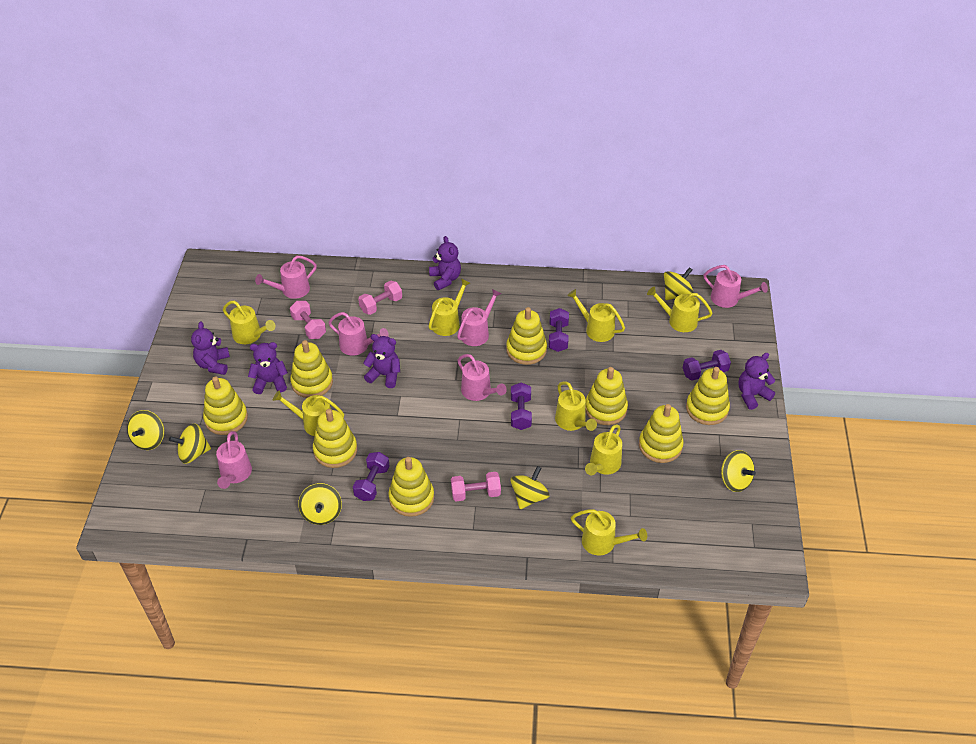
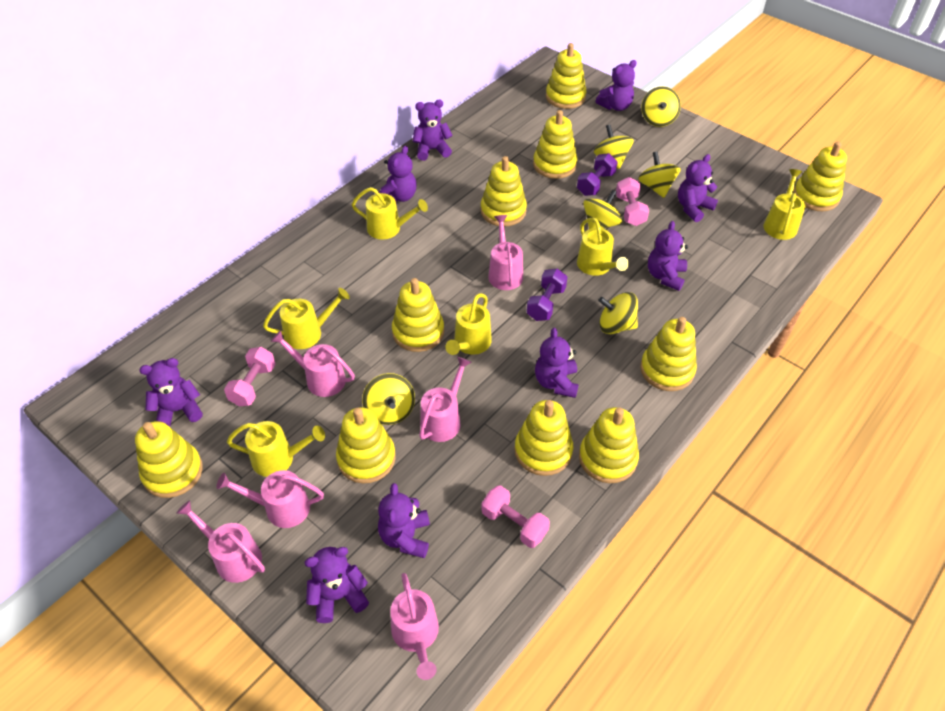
purple dumbbell: [353,452,390,501] [511,383,532,430] [548,308,569,352] [683,350,731,381] = 4 -> [526,268,567,321] [577,153,617,196] = 2
purple teddy bear: [191,322,230,375] [248,342,288,394] [363,334,400,388] [429,236,461,290] [738,353,775,410] = 5 -> [139,358,203,427] [304,547,369,623] [378,146,416,203] [378,483,430,558] [413,100,453,161] [535,328,579,398] [595,60,636,111] [648,221,688,291] [678,154,718,222] = 9
yellow stacking toy: [203,376,248,435] [290,340,333,398] [313,409,357,468] [389,457,434,517] [506,307,547,365] [586,367,628,425] [639,404,684,463] [686,367,730,425] = 8 -> [135,421,203,498] [336,407,396,484] [392,278,444,352] [481,156,527,227] [515,400,573,476] [533,110,577,179] [546,43,587,109] [579,407,639,483] [640,317,697,391] [793,142,847,211] = 10
yellow watering can: [223,301,275,344] [273,391,344,436] [429,279,470,336] [555,381,597,431] [567,289,625,342] [571,509,647,556] [585,424,622,475] [647,287,712,332] = 8 -> [227,421,325,477] [263,288,350,349] [351,187,428,240] [445,293,492,355] [577,217,629,276] [764,169,806,240] = 6

